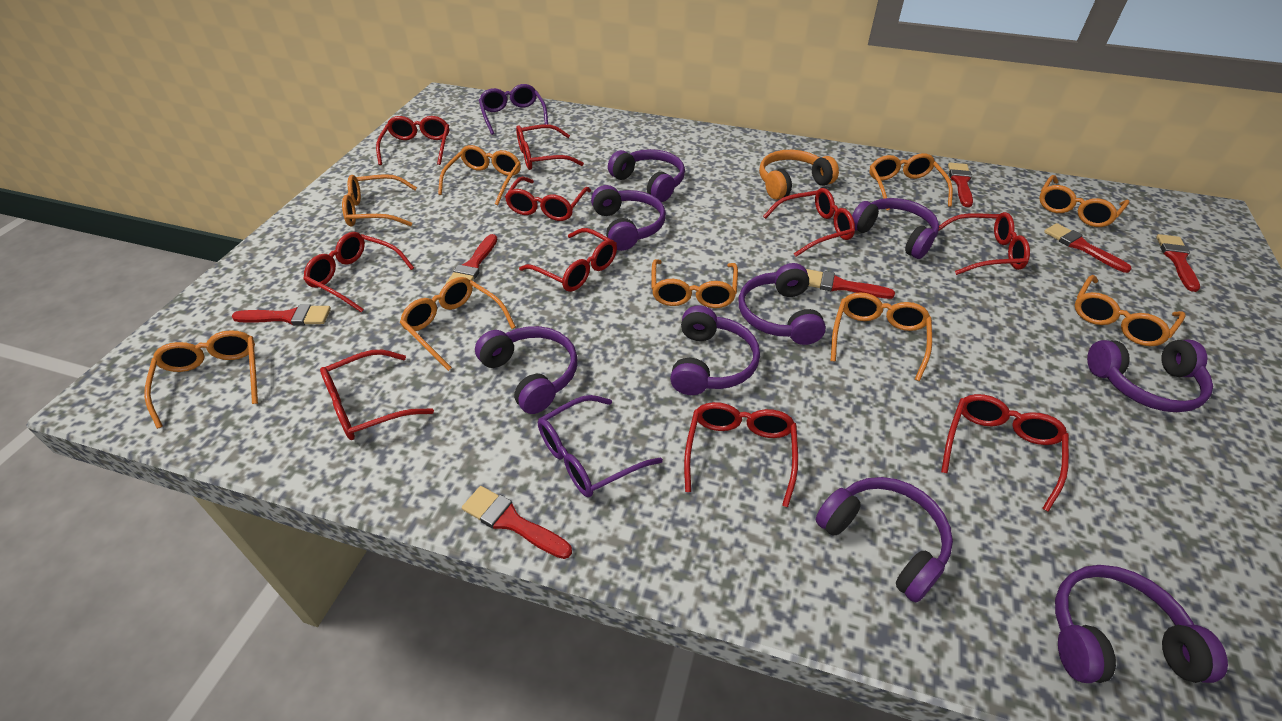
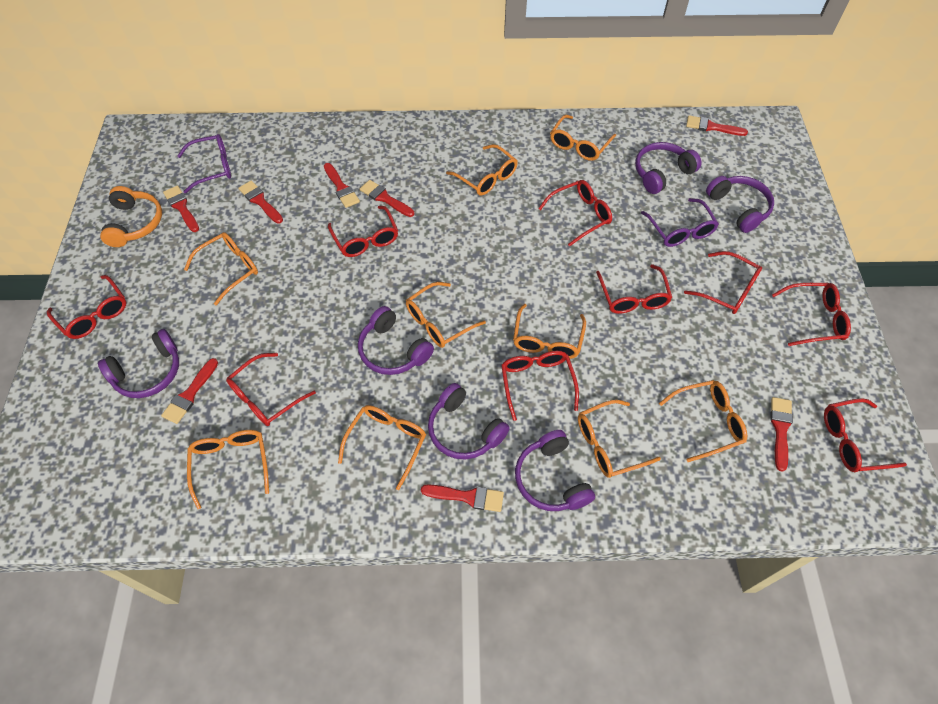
purple headphones: [475,326,578,414] [591,185,666,251] [608,149,685,202] [670,306,760,395] [738,263,826,345] [816,477,953,602] [852,198,939,259] [1055,565,1228,683] [1087,340,1213,412] = 9 -> [98,329,179,398] [358,306,434,375] [428,383,510,460] [515,430,595,511] [635,142,701,194] [706,176,774,233] = 6
red brush: [231,304,331,325] [446,234,497,284] [462,486,572,559] [806,269,895,299] [948,163,973,207] [1044,223,1132,273] [1156,234,1200,292] = 7 -> [161,358,218,424] [163,185,199,232] [238,180,283,224] [324,163,360,208] [360,180,414,217] [421,484,504,512] [686,115,748,136] [770,397,793,472] = 8
red glasses: [303,232,414,313] [320,350,434,440] [376,116,449,165] [505,177,591,221] [516,124,584,170] [519,228,617,292] [684,402,798,507] [763,188,855,257] [939,212,1030,275] [941,394,1069,512] = 10 -> [47,275,127,339] [226,353,316,426] [328,206,398,257] [501,351,579,421] [538,180,612,247] [596,264,672,314] [684,251,762,314] [772,283,851,346] [824,399,907,472] = 9

